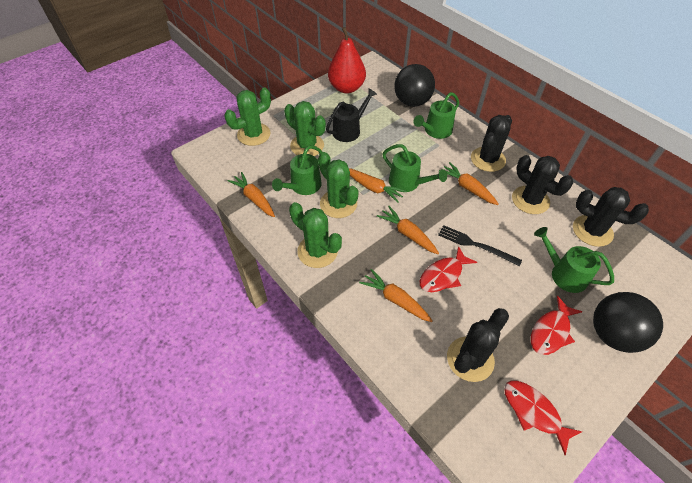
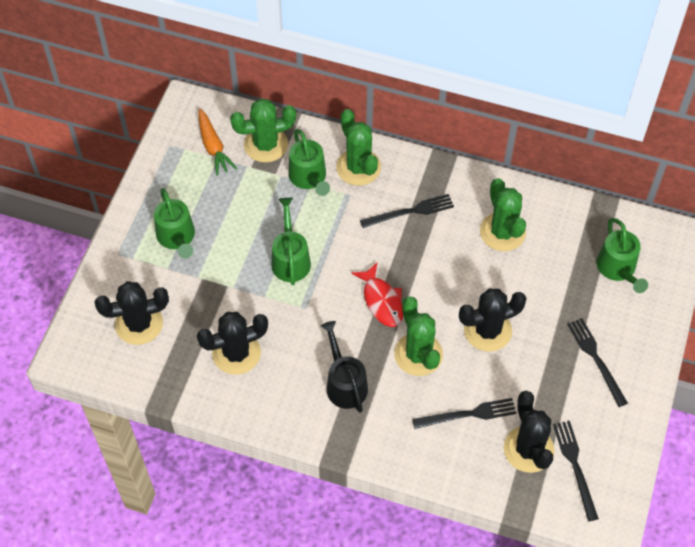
black ball: [394,64,435,107] [593,292,663,353] = 2 -> none = 0
black fork: [438,225,522,266] = 1 -> [360,194,454,228] [412,398,516,429] [553,421,599,521] [567,318,628,407] = 4
orange carrot: [227,172,275,217] [349,169,407,203] [359,269,433,322] [377,206,439,254] [439,162,499,205] = 5 -> [199,109,237,176] = 1
red fish: [420,246,477,292] [504,381,582,455] [531,296,583,355] = 3 -> [351,263,403,327] = 1
red pear: [328,27,366,94] = 1 -> none = 0

